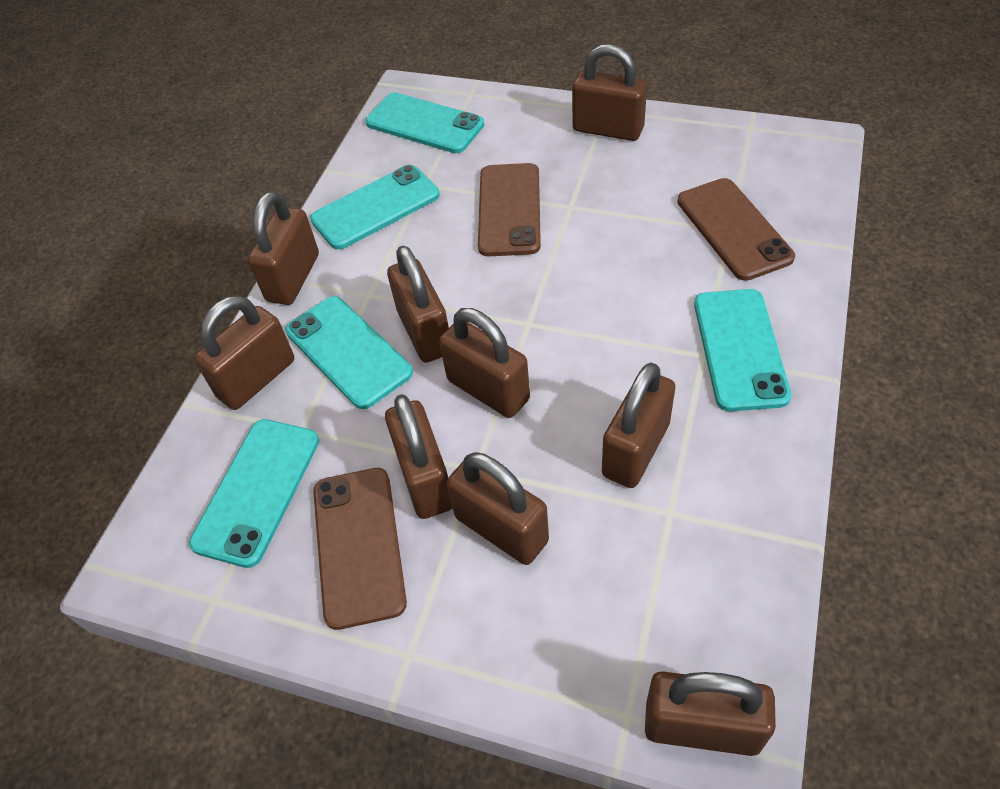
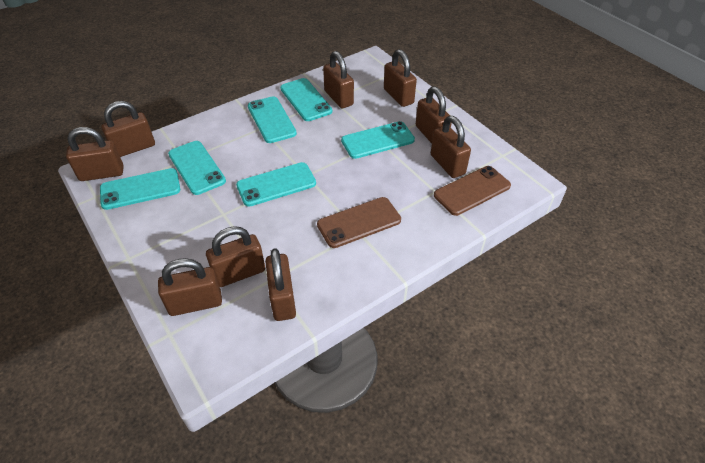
brown phone: [313,468,407,630] [478,163,541,256] [677,178,795,281] = 3 -> [317,197,401,248] [434,166,511,216] = 2
turquoise phone: [189,419,319,568] [285,296,413,409] [310,165,440,250] [366,92,484,153] [694,289,791,411] = 5 -> [100,168,180,210] [168,141,226,195] [236,162,316,207] [248,96,297,143] [280,78,332,121] [341,121,415,159] = 6

